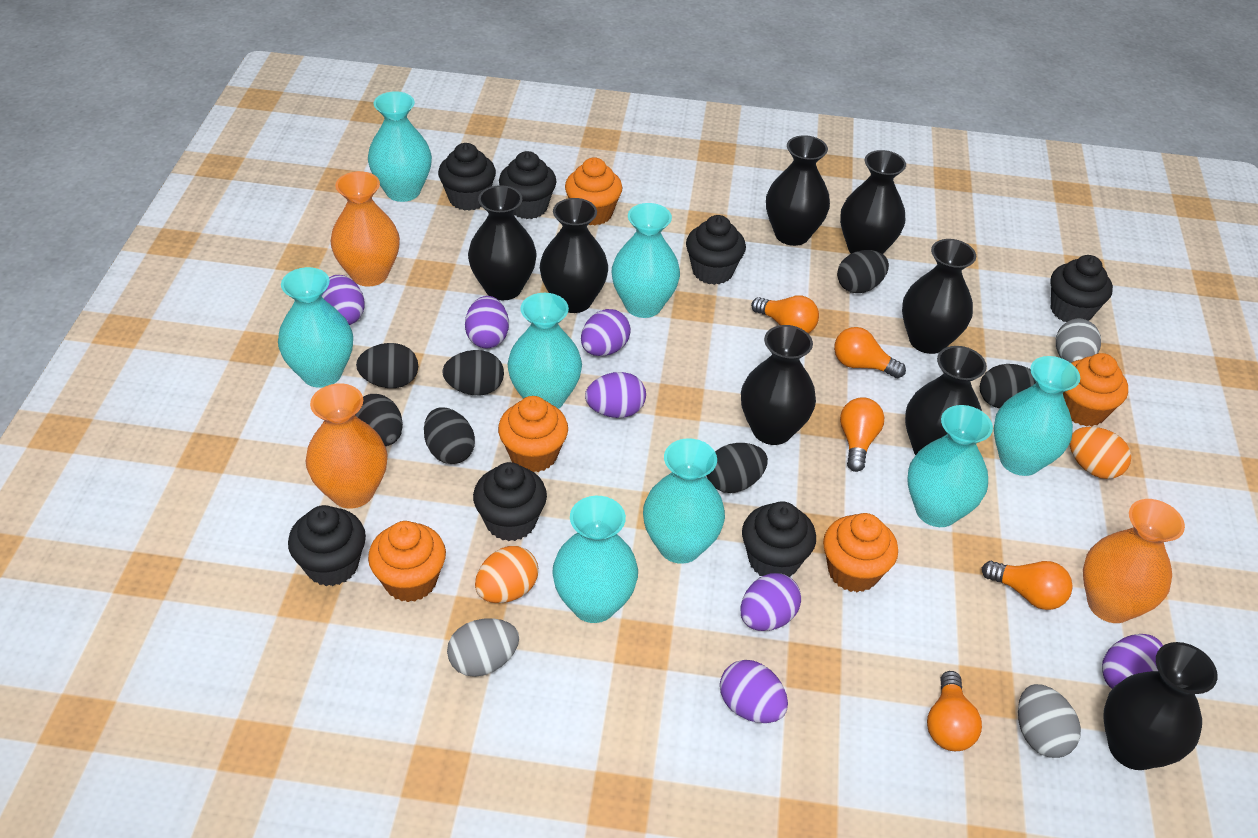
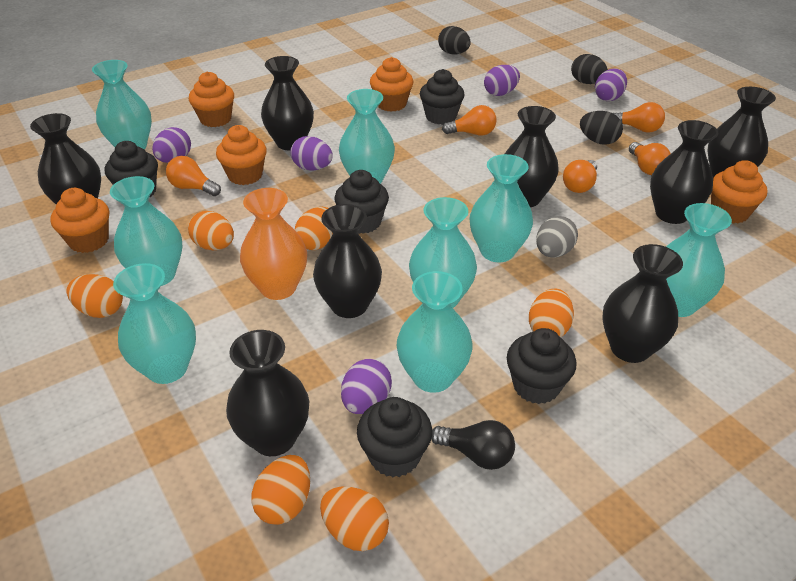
black cupcake: [288,505,366,586] [438,143,496,211] [473,462,547,541] [499,151,557,219] [686,215,746,285] [742,501,816,577] [1050,255,1113,322] = 7 -> [105,141,158,197] [334,170,389,234] [357,397,432,477] [420,69,465,125] [507,328,577,404] = 5
black egg: [355,394,403,446] [356,343,418,388] [424,407,475,464] [442,350,504,395] [706,443,768,493] [837,250,889,293] [980,364,1036,408] = 7 -> [438,26,471,55] [571,54,608,84] [580,111,623,145] = 3
black light bulb: none = 0 -> [431,420,515,470] = 1
grey egg: [447,618,519,677] [1018,684,1081,758] [1056,318,1101,363] = 3 -> [536,216,578,258] = 1
orange egg: [475,546,538,603] [1069,427,1131,479] = 2 -> [66,274,123,318] [188,211,234,250] [251,455,310,525] [295,207,333,250] [320,487,389,551] [529,289,574,337] = 6
orange vase: [306,383,387,509] [331,171,400,286] [1083,499,1185,623] = 3 -> [240,188,307,300] = 1
purple egg: [322,275,365,325] [465,296,509,349] [581,309,631,356] [585,372,646,418] [720,660,788,723] [740,573,801,631] [1102,634,1163,689] = 7 -> [152,127,191,163] [290,136,333,170] [341,359,392,414] [484,65,520,96] [595,68,627,101] = 5

